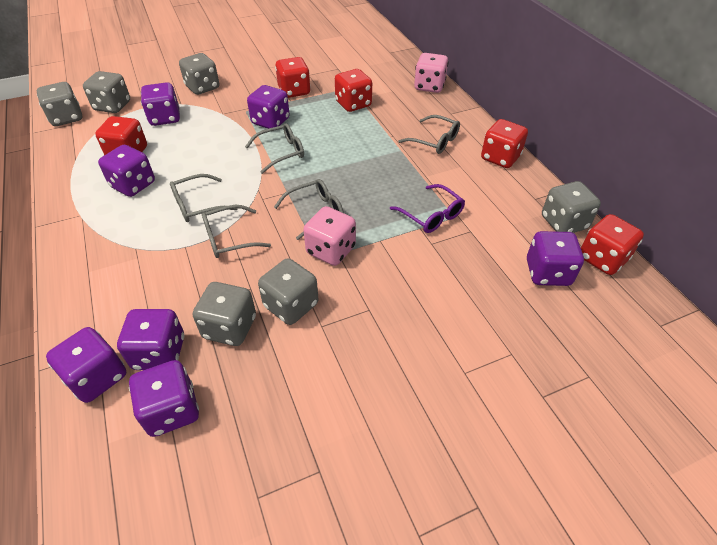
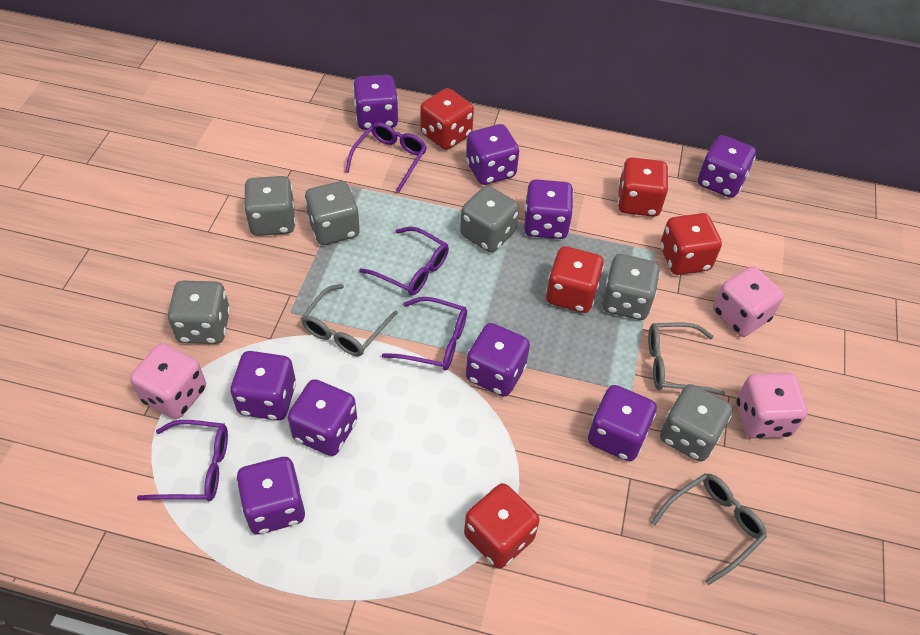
grey glasses: [170,174,238,222] [202,205,271,258] [245,123,304,174] [274,179,344,240] [398,115,460,154] = 5 -> [301,284,398,356] [648,323,725,395] [651,473,767,585] = 3
pink dice: [303,206,356,266] [414,53,449,93] = 2 -> [130,343,206,419] [713,266,784,337] [737,372,808,439] = 3
purple dice: [46,327,126,403] [98,145,155,197] [117,309,185,370] [129,360,199,437] [141,82,180,126] [247,85,289,129] [527,231,584,286] = 7 -> [230,351,296,421] [236,457,305,534] [288,379,357,456] [353,75,398,130] [466,124,519,185] [466,323,530,397] [524,179,574,239] [588,385,656,461] [698,135,756,198] = 9
purple glasses: [390,184,465,233] = 1 -> [137,420,228,501] [345,122,427,193] [359,227,449,296] [382,297,467,370] = 4

